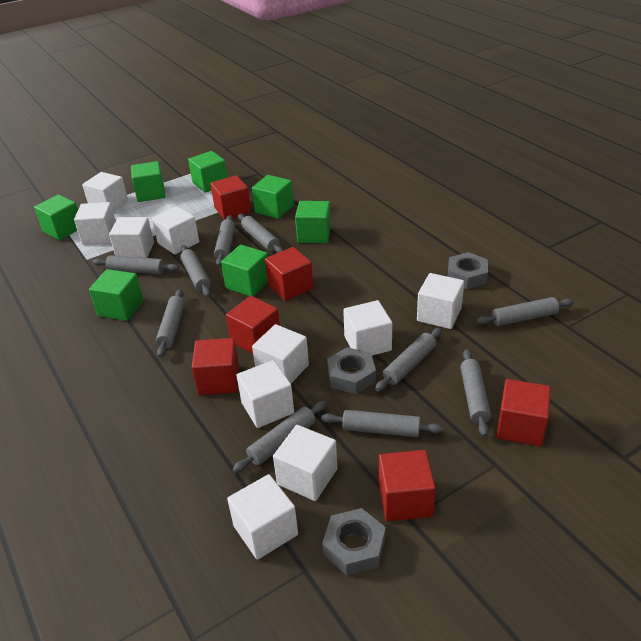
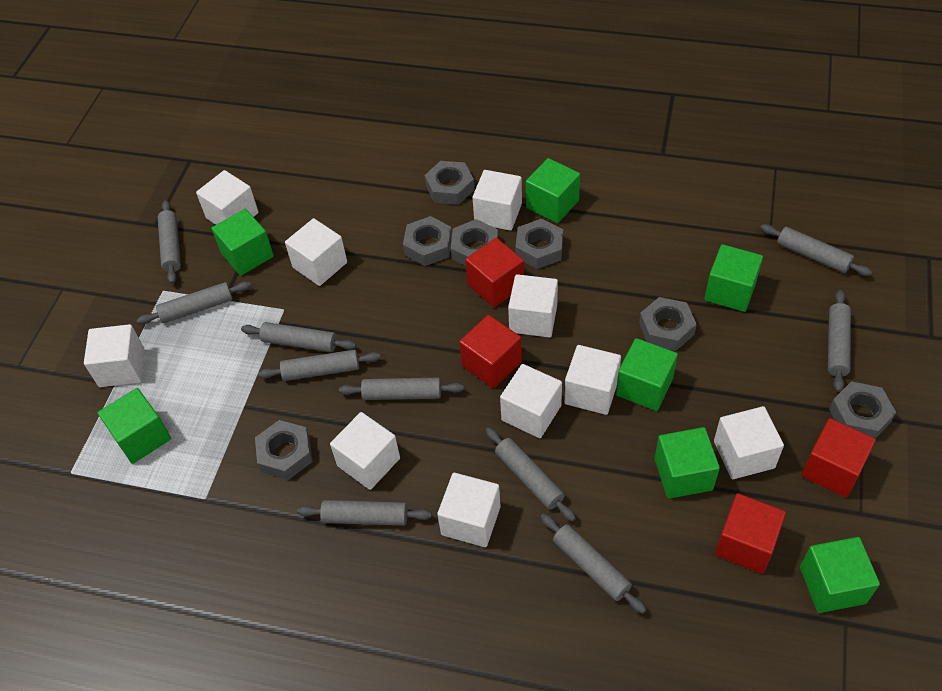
grey nut: [322,508,386,576] [327,347,376,394] [448,252,488,289] = 3 -> [255,420,313,480] [403,216,452,266] [425,161,475,205] [451,219,498,266] [515,219,563,269] [639,297,697,351] [829,381,896,439] = 7
red cube: [192,338,239,395] [210,175,251,220] [226,296,280,354] [265,247,313,301] [379,450,436,521] [497,379,551,446] = 6 -> [459,315,522,388] [465,238,524,307] [715,493,786,574] [802,418,876,497] = 4

